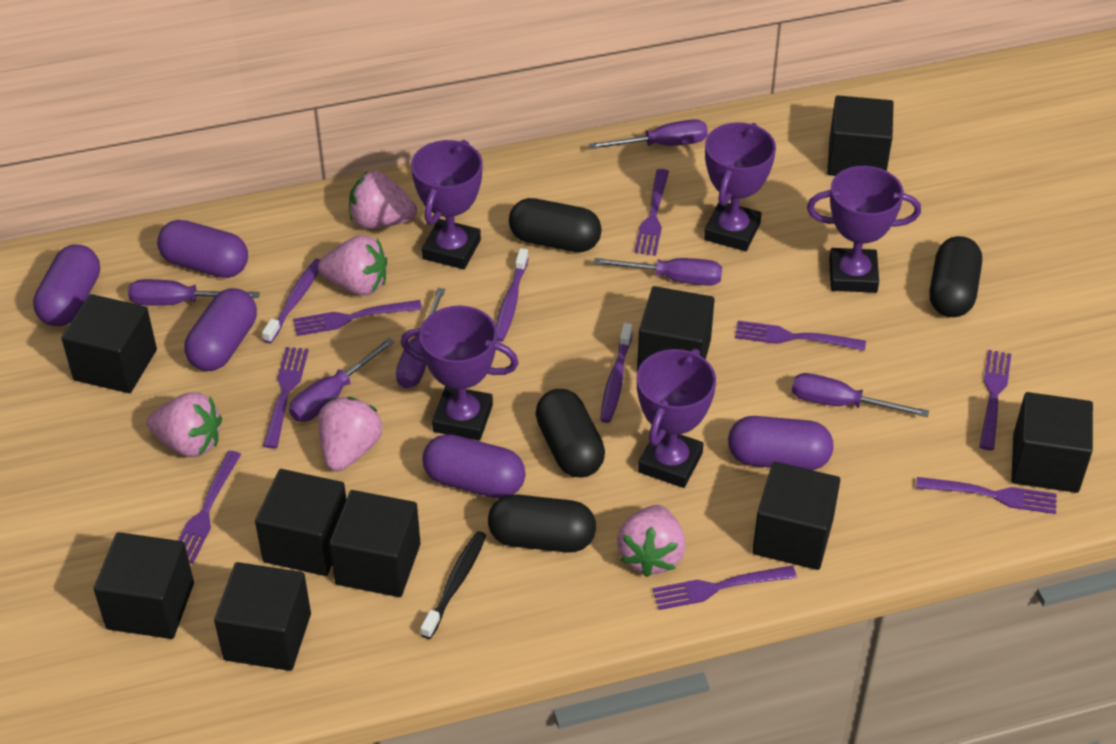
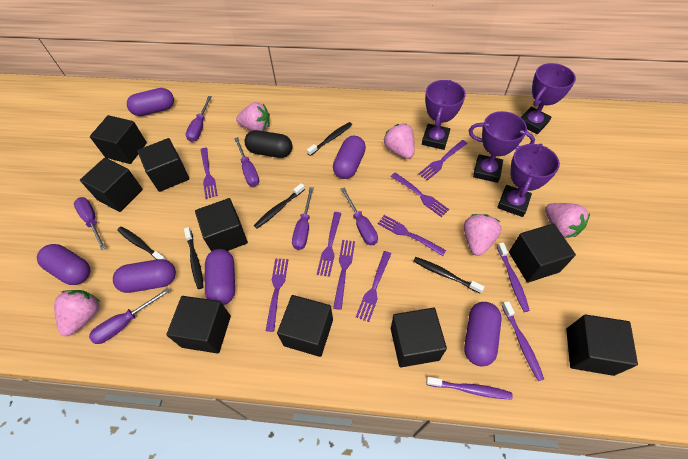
black capsule: [488,494,596,553] [509,198,602,252] [536,389,605,477] [930,236,982,317] = 4 -> [245,130,293,158] = 1
black toothbrush: [421,531,486,639] = 1 -> [117,227,167,260] [184,227,204,289] [254,183,305,228] [307,122,352,156] [413,257,484,294] = 5
purple capsule: [33,245,100,326] [157,220,248,278] [184,288,257,371] [422,434,525,498] [728,416,834,470] = 5 -> [37,244,91,285] [113,259,176,293] [127,88,174,116] [205,249,235,305] [333,136,366,179] [464,302,502,366] = 6
purple trophy: [401,306,519,441] [411,140,483,269] [637,349,716,488] [704,122,776,251] [807,166,921,293] = 5 -> [422,80,466,150] [469,111,535,183] [497,144,560,217] [521,63,576,134] = 4

